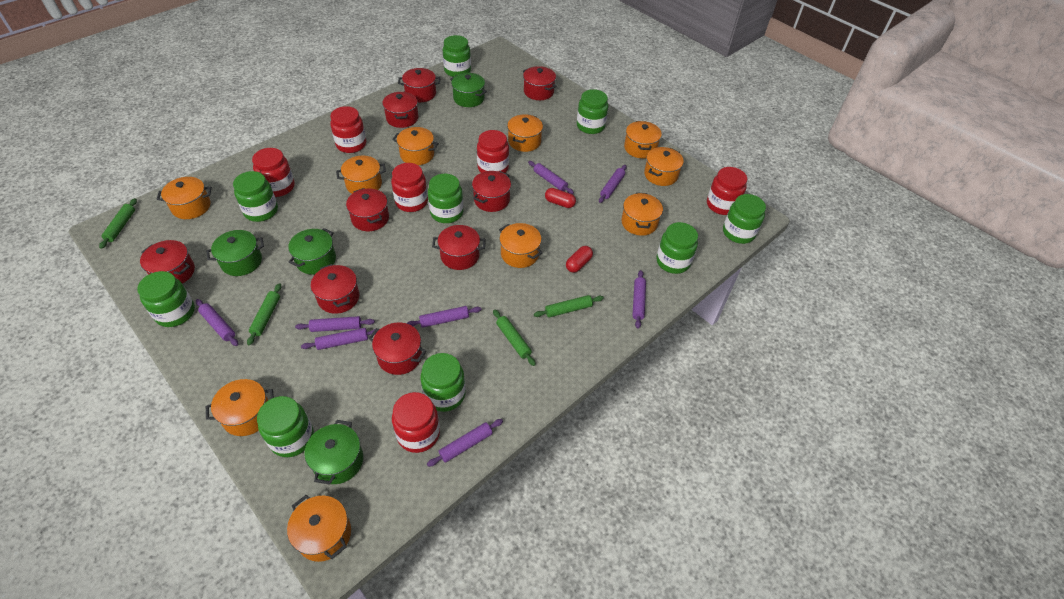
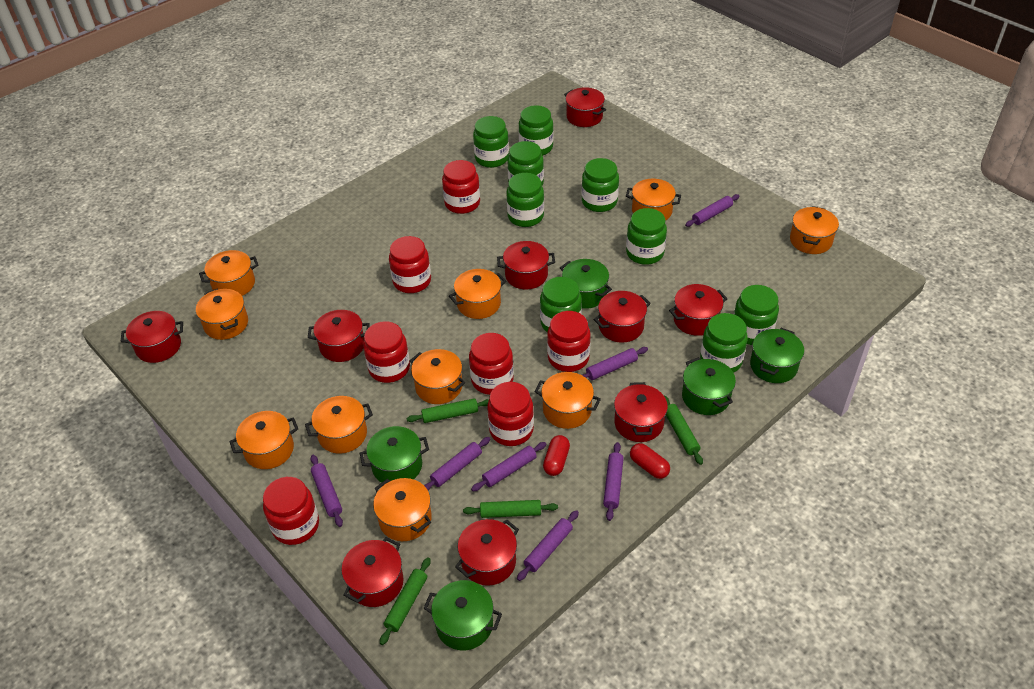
green pot: [206,230,264,276] [288,228,336,275] [304,420,363,484] [450,73,487,107] = 4 -> [359,426,429,483] [423,580,502,650] [560,259,612,309] [682,357,736,415] [750,328,804,383] = 5
purple rolling pin: [196,299,238,346] [295,316,375,332] [301,328,378,350] [406,306,481,328] [427,419,503,467] [528,161,574,194] [599,165,627,203] [632,270,646,329] = 8 -> [311,455,343,527] [424,437,490,491] [471,442,547,491] [517,510,579,581] [582,347,648,380] [603,442,624,521] [685,194,740,227] = 7
red jar: [252,148,295,197] [330,106,366,153] [391,163,428,212] [392,392,440,453] [477,130,509,173] [707,167,747,215] = 6 -> [263,477,319,545] [363,321,410,383] [389,236,431,293] [442,160,480,214] [469,333,514,395] [487,382,534,446] [547,311,591,372] = 7

